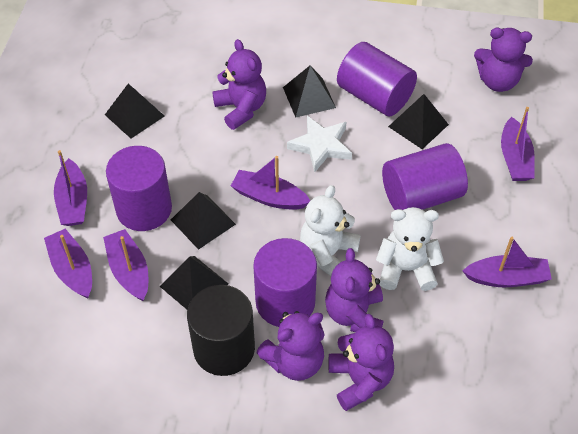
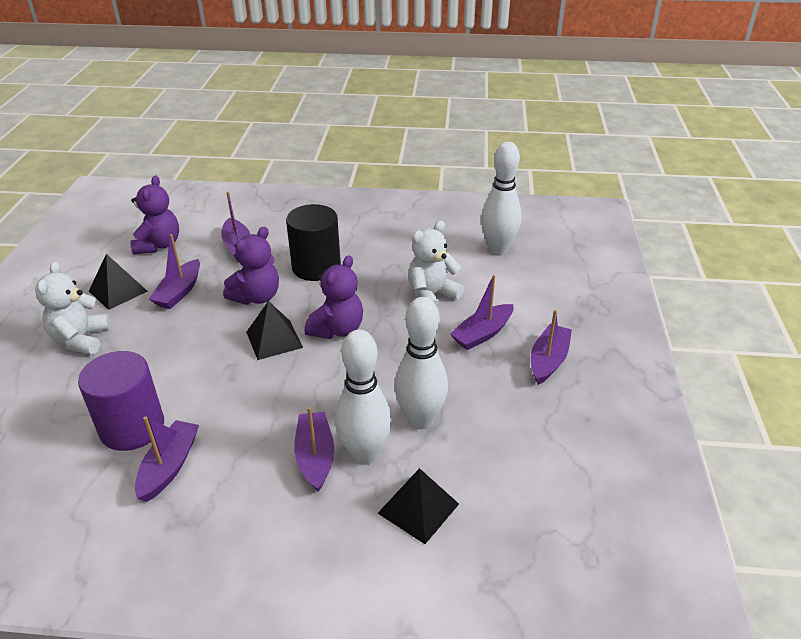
black pyramid: [105,84,165,138] [160,256,228,310] [171,192,236,250] [283,66,336,118] [388,94,449,149] = 5 -> [89,254,148,310] [246,301,303,360] [378,468,459,544] = 3
purple cylinder: [106,146,172,231] [253,238,317,327] [337,42,417,116] [382,143,468,210] = 4 -> [78,351,164,451] = 1
purple teddy bear: [212,39,266,130] [256,311,325,381] [325,248,383,332] [329,314,394,411] [474,28,533,92] = 5 -> [131,176,179,254] [223,227,279,305] [305,256,363,339] = 3
white bowling pin: none = 0 -> [335,330,392,465] [394,297,448,429] [481,142,522,255] = 3
white star: [287,116,352,173] = 1 -> none = 0

